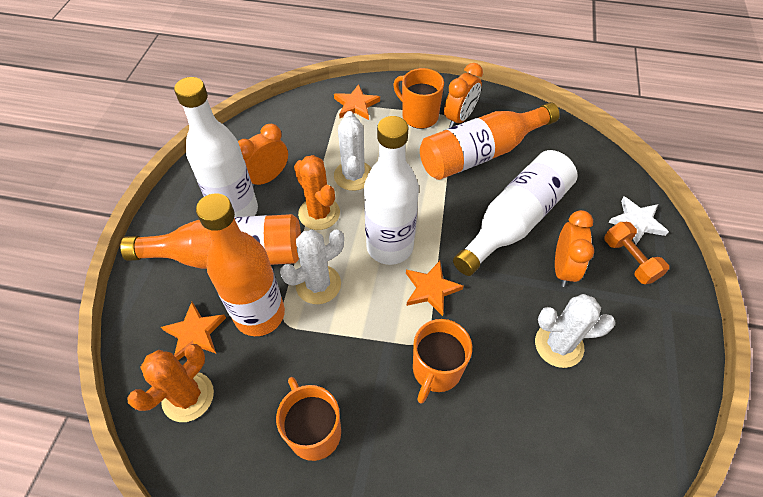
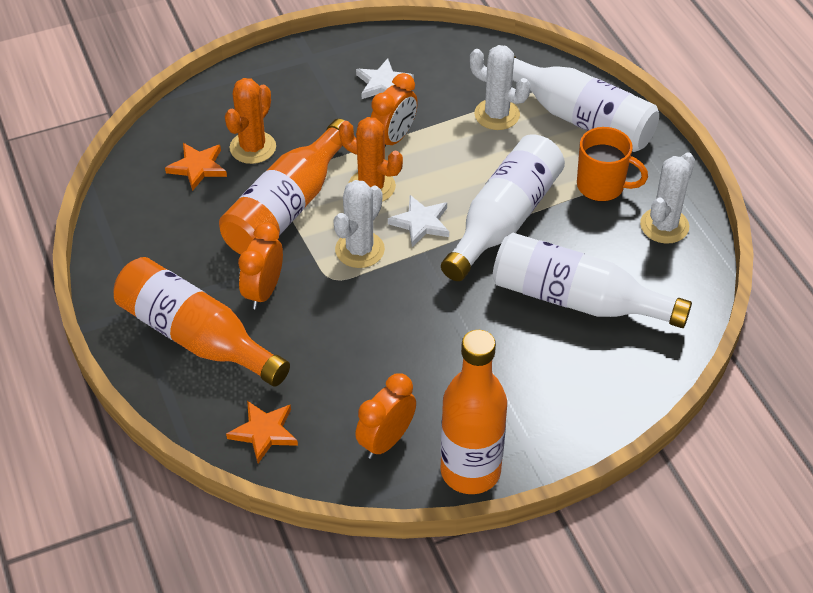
orange dumbbell: [604,222,669,284] = 1 -> none = 0
orange mug: [276,377,341,461] [393,68,444,129] [413,319,472,404] = 3 -> [577,127,648,202] = 1
orange star: [161,302,226,360] [334,84,380,120] [406,261,463,316] = 3 -> [165,143,227,191] [226,401,298,463] = 2
white star: [609,197,669,244] = 1 -> [356,58,414,99] [388,195,449,247] = 2

